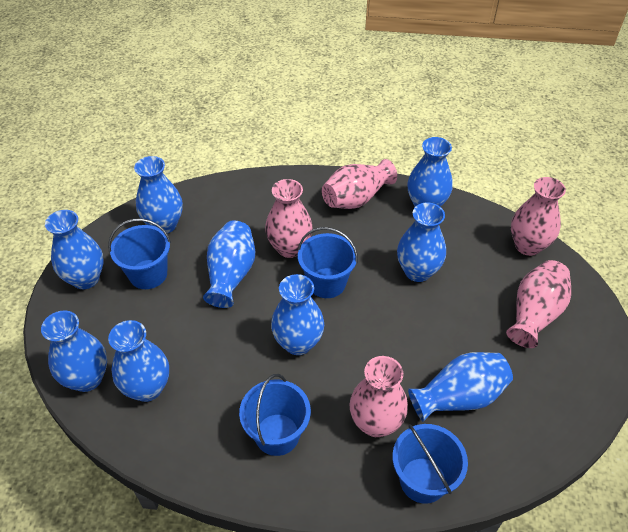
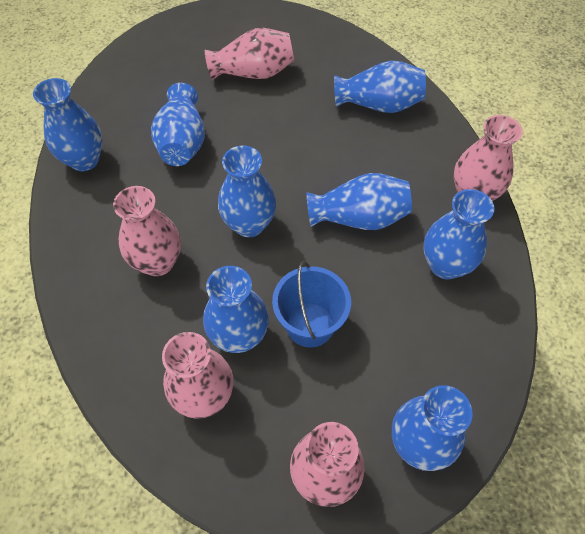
blue bucket: [108,219,171,289] [239,374,311,456] [298,227,358,298] [392,424,468,504] = 4 -> [272,261,351,348] = 1
blue vase: [41,311,107,392] [45,210,103,289] [108,320,169,402] [134,156,183,233] [203,221,255,308] [271,274,324,355] [397,203,446,282] [407,137,453,207] [408,352,513,422] = 9 -> [33,78,103,171] [151,83,205,166] [203,266,269,353] [218,146,276,237] [307,173,412,230] [334,60,426,113] [392,385,473,471] [423,189,494,279] = 8

